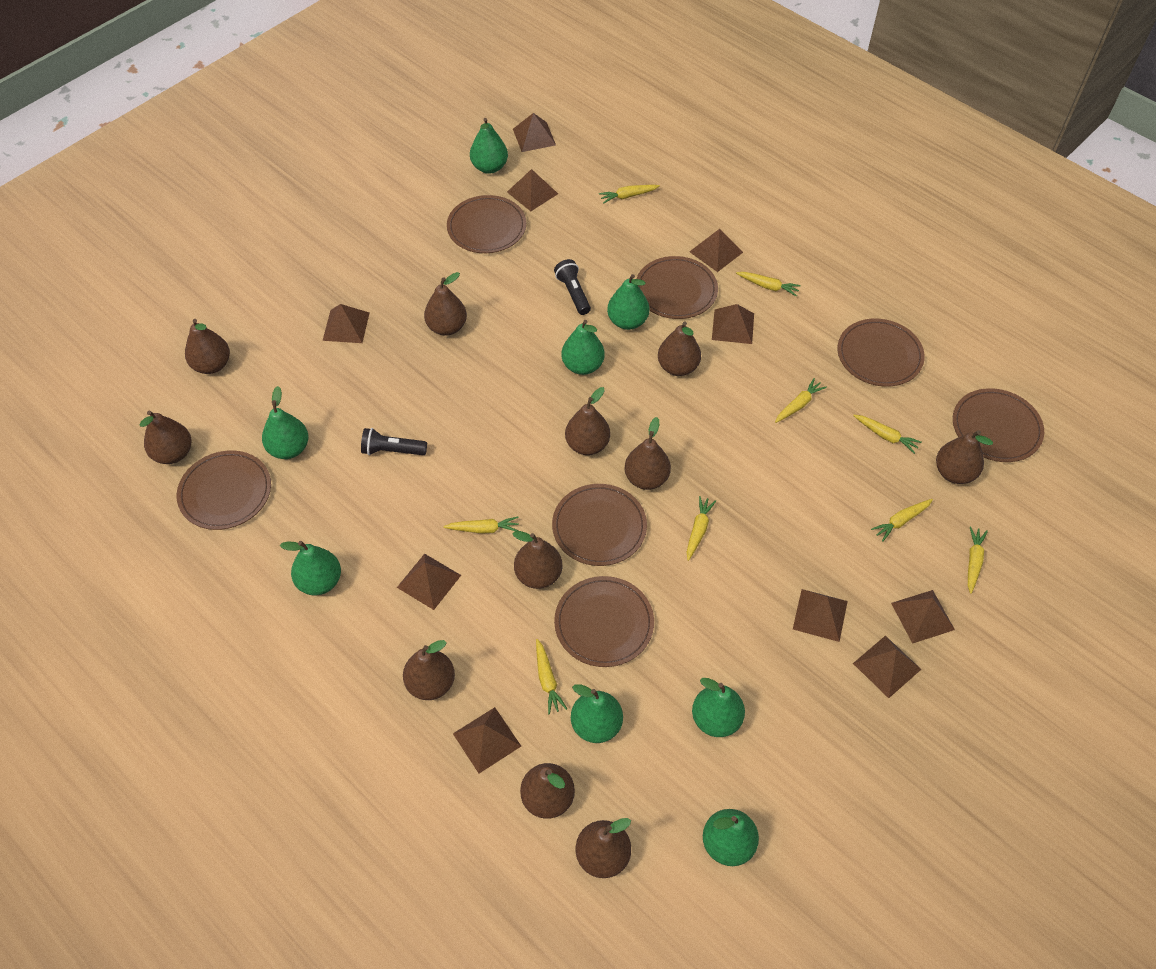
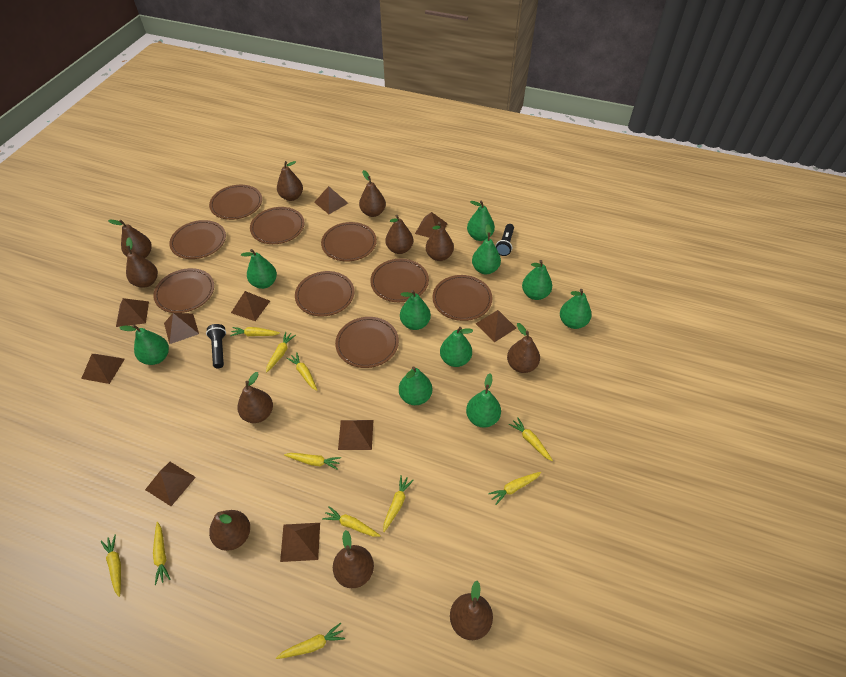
brown plate: [177,450,271,530] [447,195,526,253] [552,484,647,566] [554,576,654,667] [636,256,718,319] [837,319,925,386] [953,388,1044,462] = 7 -> [153,268,214,313] [169,220,226,259] [209,185,262,220] [250,207,304,244] [295,271,354,316] [321,222,377,261] [335,317,399,368] [370,259,429,302] [432,275,492,321] = 9
green pear: [262,386,308,459] [280,541,341,595] [470,118,508,174] [562,320,605,375] [571,684,623,743] [607,274,649,330] [692,678,745,737] [703,809,759,866] = 8 -> [119,325,169,365] [241,249,277,289] [399,366,432,405] [400,290,431,330] [440,327,473,367] [466,374,501,428] [467,201,495,241] [472,224,501,274] [522,260,552,300] [560,289,592,329] = 10
yellow carrot: [443,517,519,534] [536,639,567,714] [599,185,660,204] [687,496,716,561] [736,272,801,297] [775,378,827,423] [853,415,922,454] [871,499,933,542] [968,527,988,594] = 9 -> [100,534,121,597] [153,522,171,585] [230,327,280,336] [266,332,296,373] [276,623,345,659] [284,453,341,470] [287,352,317,391] [322,506,381,537] [383,475,413,532] [488,472,541,505] [508,417,553,461] = 11

